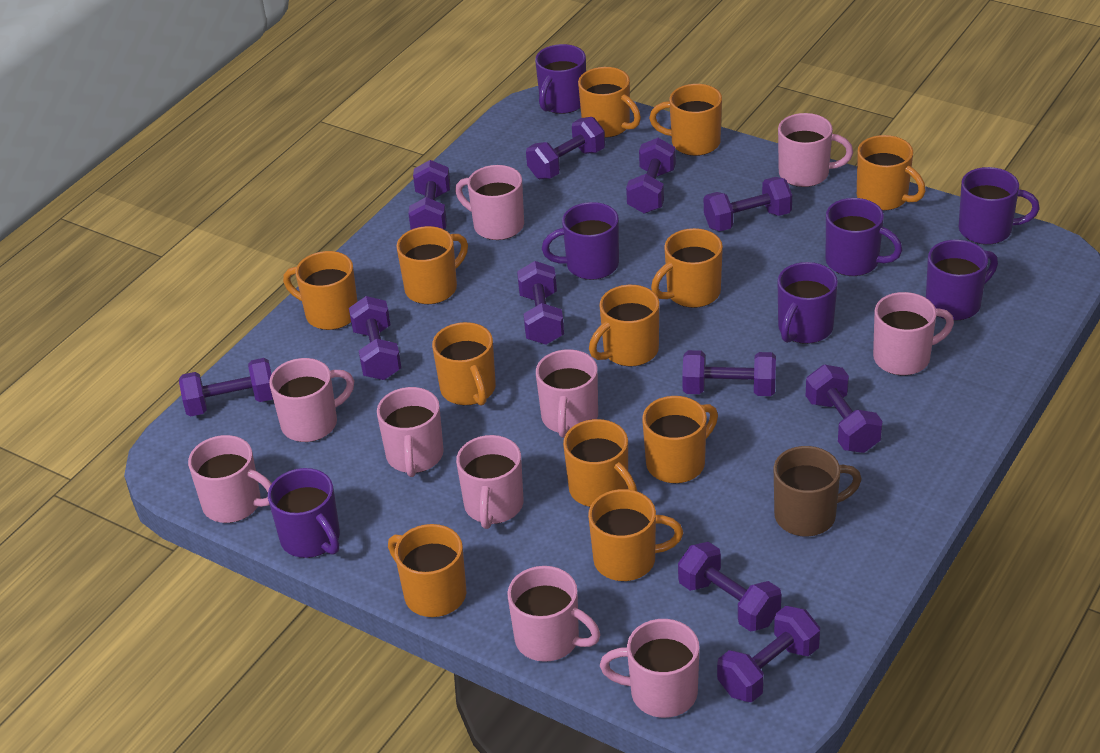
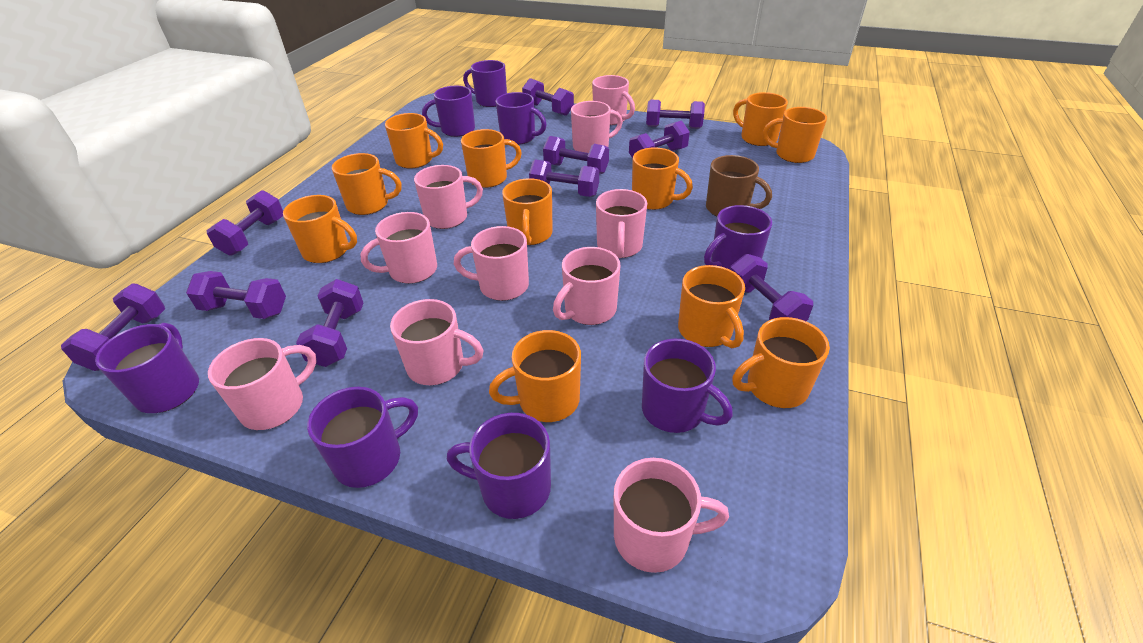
orange mug: [283,251,357,330] [388,524,466,617] [396,226,468,304] [432,322,496,406] [563,419,637,507] [578,67,641,138] [588,489,683,581] [589,285,659,366] [642,396,718,483] [649,84,722,156] [651,228,723,308] [857,135,926,211] = 12 -> [283,195,357,263] [332,153,402,215] [385,113,443,169] [461,129,522,188] [489,330,581,422] [502,178,553,245] [632,147,693,210] [678,265,745,348] [732,317,830,408] [733,92,788,146] [763,107,827,163] = 11
purple dumbbell: [179,358,273,417] [349,296,401,380] [408,160,450,230] [517,261,564,345] [526,117,605,179] [626,138,676,214] [678,542,781,631] [682,350,776,396] [704,177,792,231] [717,606,820,702] [806,365,883,453] = 11 -> [61,284,165,371] [186,271,286,319] [207,190,283,256] [296,279,364,367] [522,78,574,116] [529,160,599,197] [543,136,609,174] [629,121,690,158] [646,100,705,129] [730,254,813,321] = 10
purple mug: [268,468,340,558] [535,44,586,114] [542,202,619,280] [778,262,838,344] [826,198,902,276] [926,240,998,321] [959,167,1040,245] = 7 -> [95,323,199,413] [307,387,418,488] [422,86,475,137] [447,413,551,519] [463,60,507,107] [496,92,547,145] [642,339,733,433] [704,205,772,269] = 8

